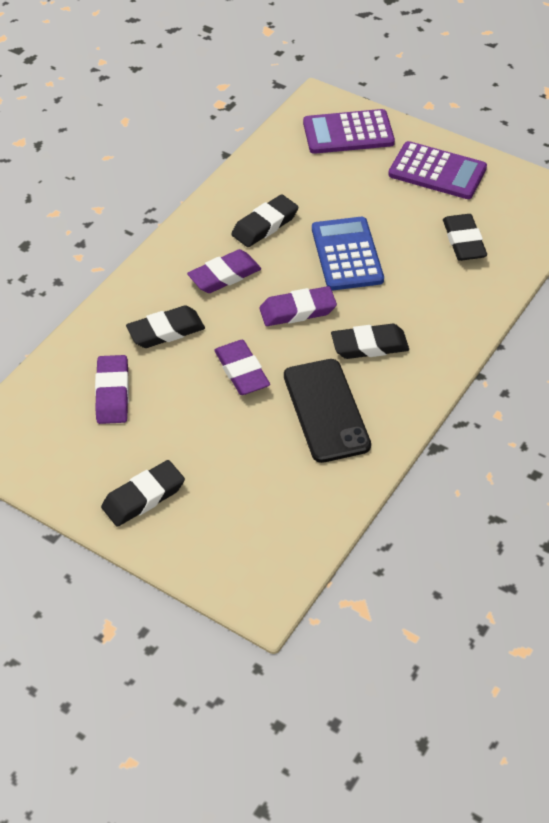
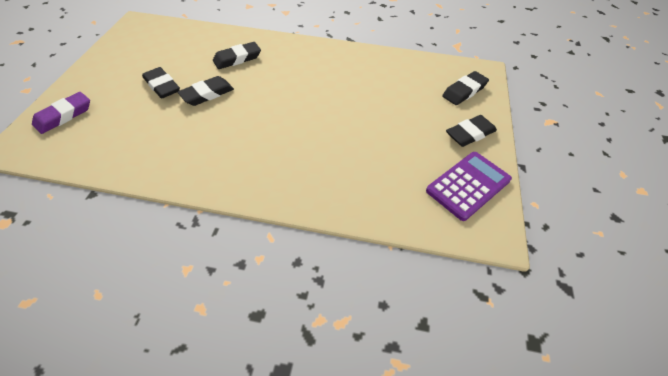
black phone: [284,359,371,463] = 1 -> none = 0
blue calculator: [312,217,384,290] = 1 -> none = 0
purple calculator: [303,109,395,154] [388,141,487,199] = 2 -> [426,152,512,221] = 1
purple eraser: [95,355,129,424] [187,249,261,293] [214,340,270,395] [259,286,337,326] = 4 -> [32,92,90,134] = 1

